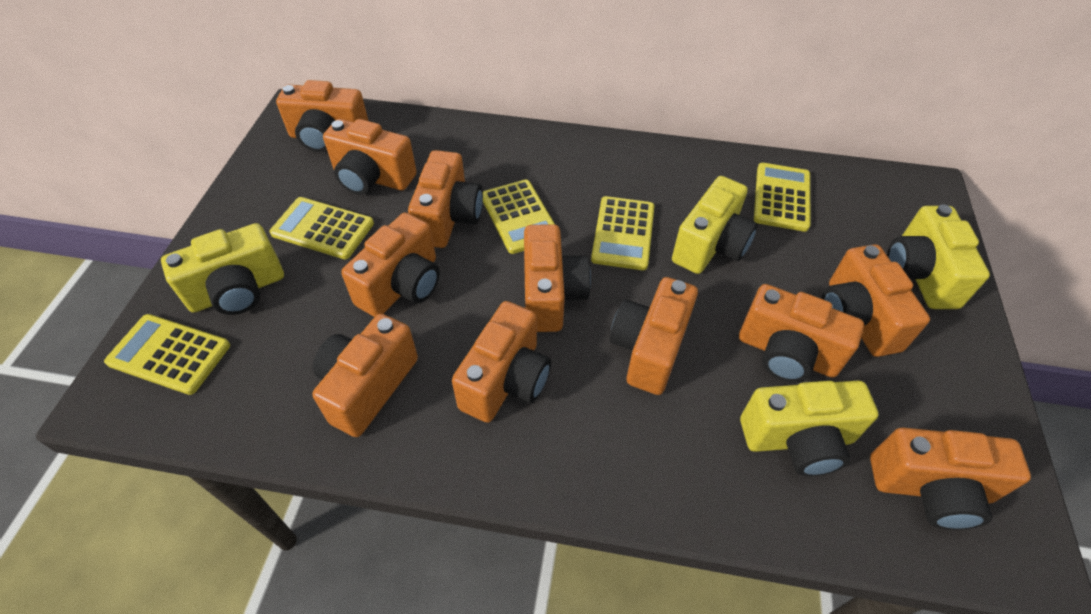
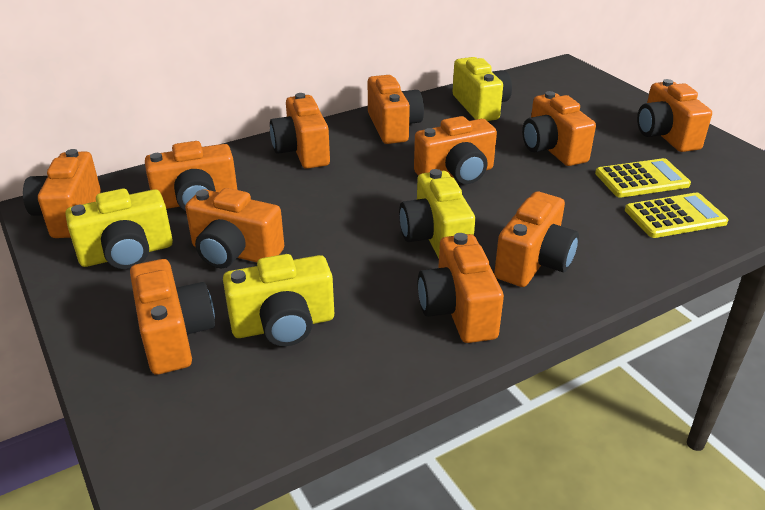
yellow calculator: [104,314,230,395] [270,197,374,259] [483,179,555,254] [591,196,654,270] [754,163,810,232] = 5 -> [595,158,691,198] [625,192,728,238] = 2

